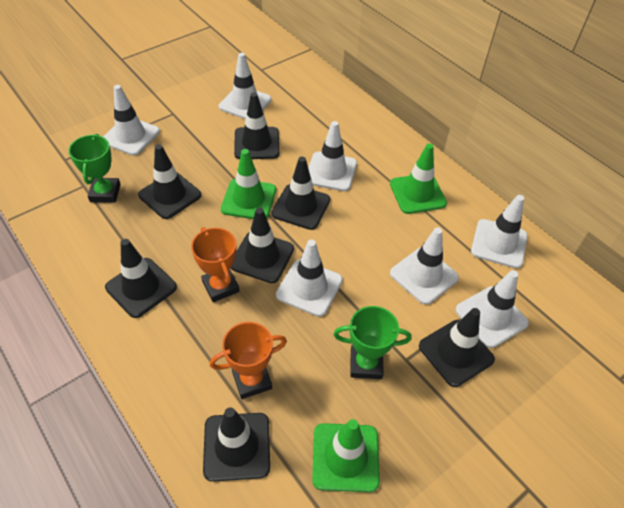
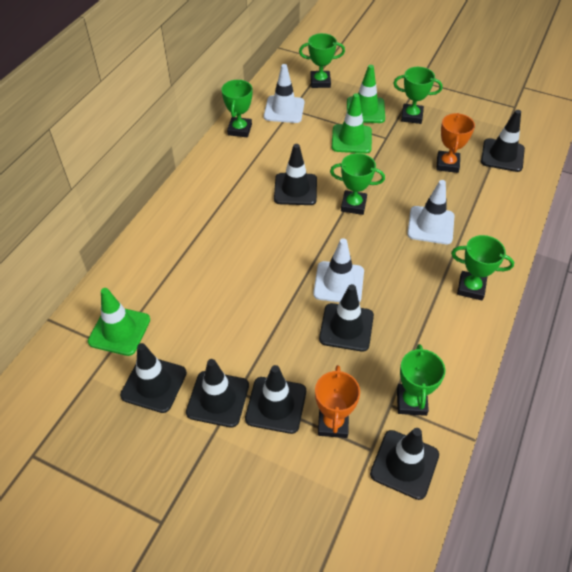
green trophy: [68,134,121,203] [333,306,412,379] = 2 -> [221,80,253,137] [299,33,345,88] [330,153,385,215] [393,67,443,124] [397,344,445,416] [451,235,514,300] = 6
white traffic cone: [103,85,160,156] [219,53,272,119] [276,240,343,317] [308,121,357,191] [390,227,459,305] [456,270,529,348] [471,195,528,269] = 7 -> [264,64,305,123] [313,238,364,302] [407,180,454,244] = 3

